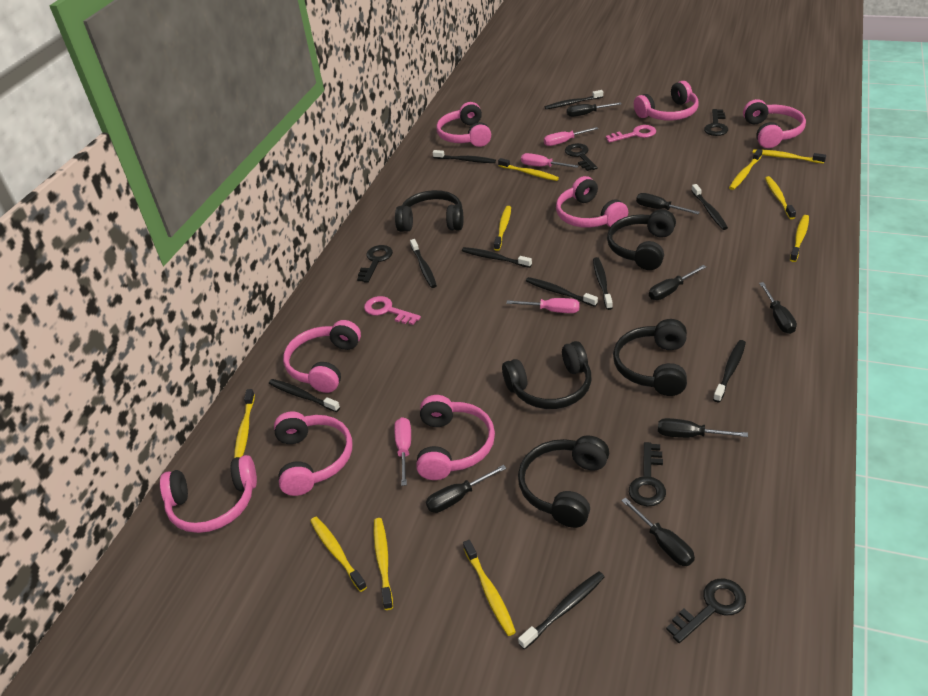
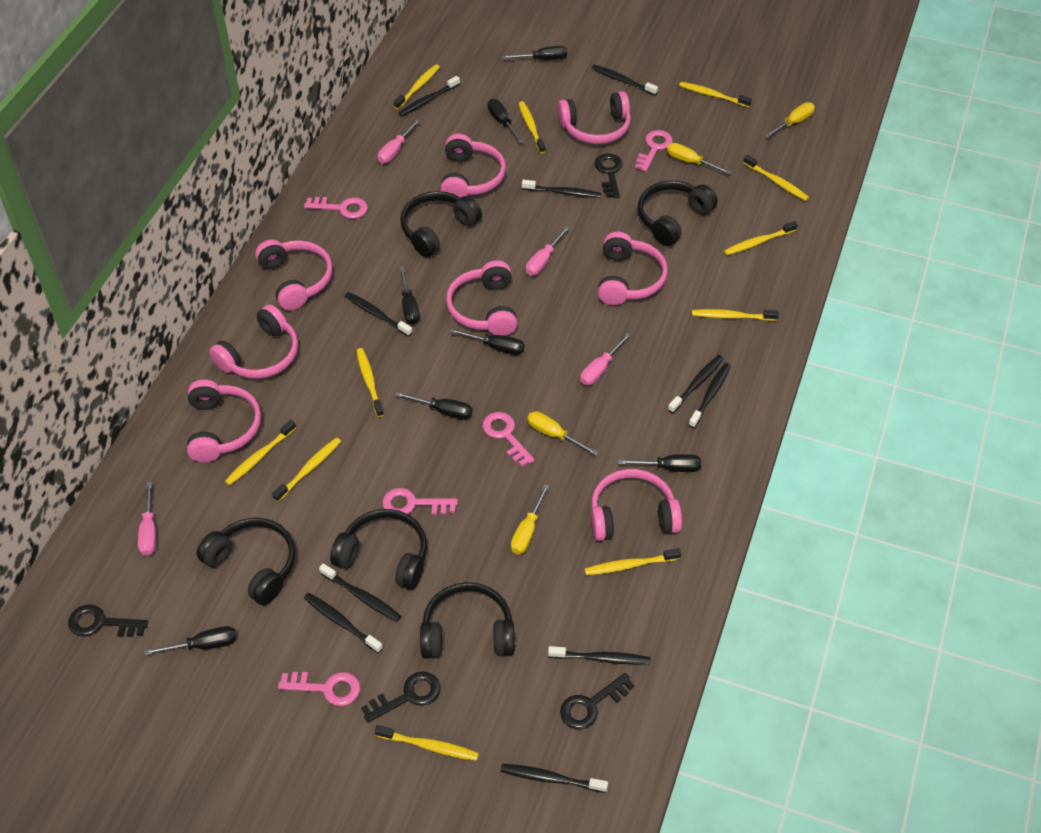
black key: [357,245,393,283] [565,143,597,171] [629,442,666,506] [666,579,746,643] [704,109,728,136] = 5 -> [68,604,148,637] [361,672,440,723] [560,673,635,729] [595,154,623,198] = 4
pink key: [364,296,421,325] [606,125,656,143] = 2 -> [278,672,360,706] [304,197,368,219] [382,488,458,515] [482,412,535,467] [635,130,673,172] = 5
yellow screwdriver: none = 0 -> [511,484,549,554] [527,411,598,456] [667,143,731,174] [765,102,815,137] = 4
yellow toothbrush: [234,389,255,458] [310,517,367,592] [374,518,393,610] [463,540,516,636] [494,206,511,251] [498,158,559,181] [729,149,763,190] [752,149,826,164] [765,176,796,219] [790,215,809,262] = 10 -> [225,420,296,486] [272,437,341,502] [356,348,384,417] [375,725,479,761] [394,64,440,109] [518,101,546,154] [584,548,681,575] [679,82,752,107] [692,309,779,321] [724,221,798,255] [743,155,809,201] = 11

